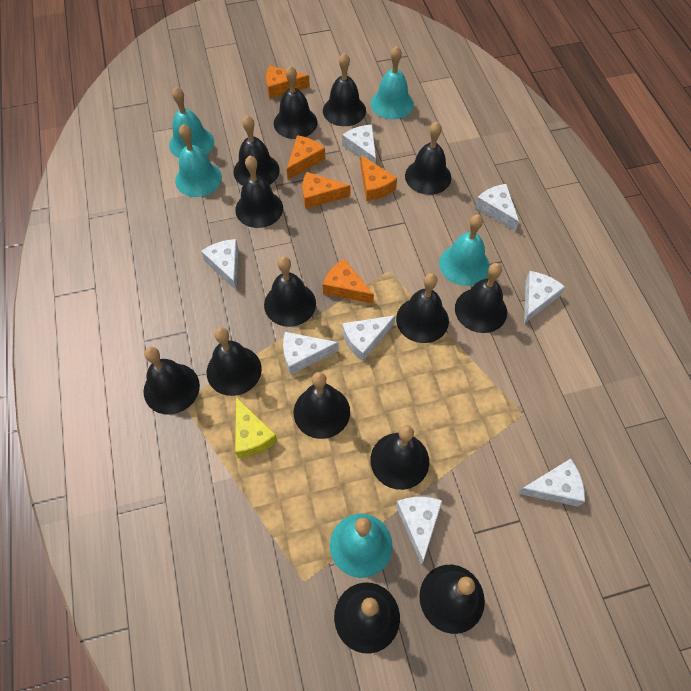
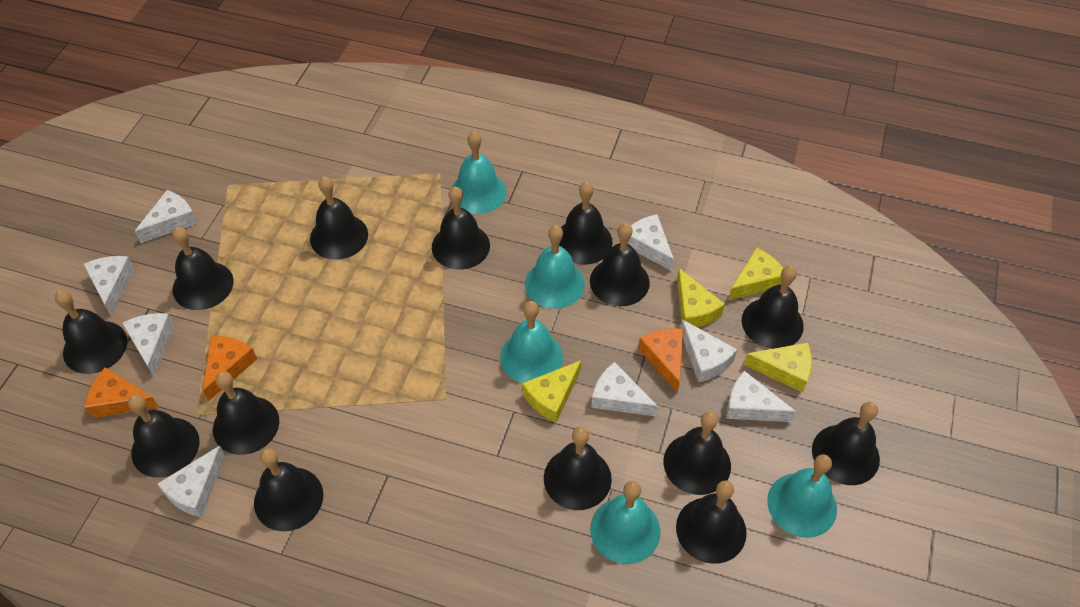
orange cheese: [266,66,310,98] [287,135,325,180] [302,172,351,209] [323,259,374,304] [360,155,397,201] = 5 -> [85,367,159,418] [203,336,257,401] [638,328,684,393] = 3
yellow cheese: [235,397,277,458] = 1 -> [522,360,581,423] [677,268,725,327] [728,248,783,300] [744,343,812,393] = 4

